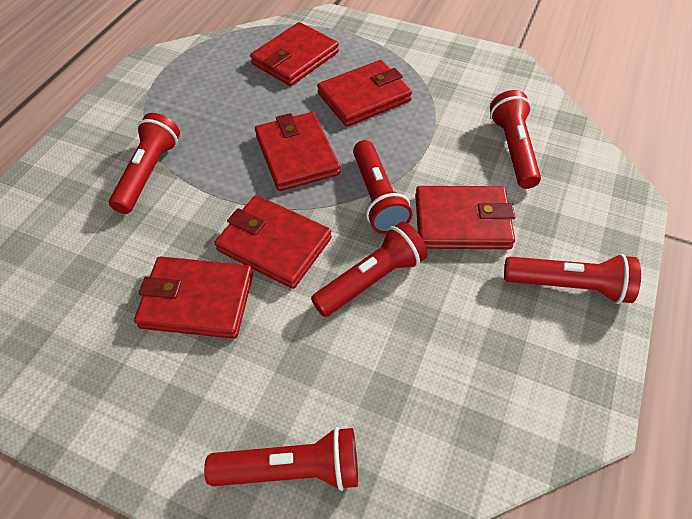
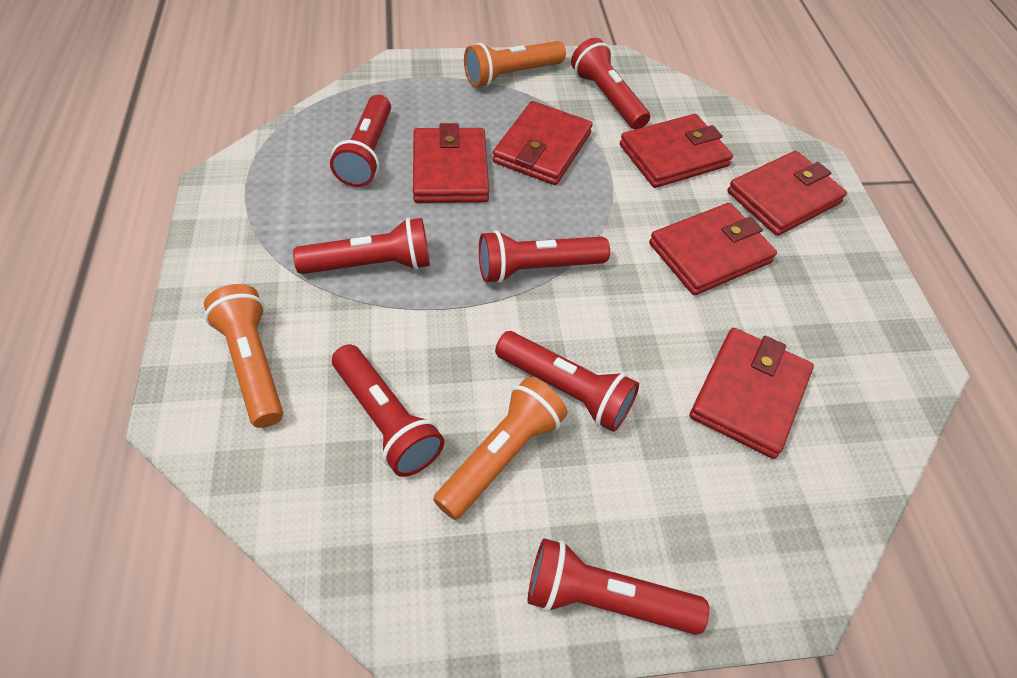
orange flashlight: none = 0 -> [204,284,283,428] [433,377,567,520] [464,41,566,87] = 3
red flashlight: [109,113,180,214] [204,427,358,491] [311,222,428,317] [353,140,412,234] [490,90,541,189] [504,254,641,304] = 6 -> [293,218,430,274] [330,95,391,187] [332,344,444,477] [479,230,610,283] [495,331,639,432] [528,538,709,635] [571,38,650,129] = 7

